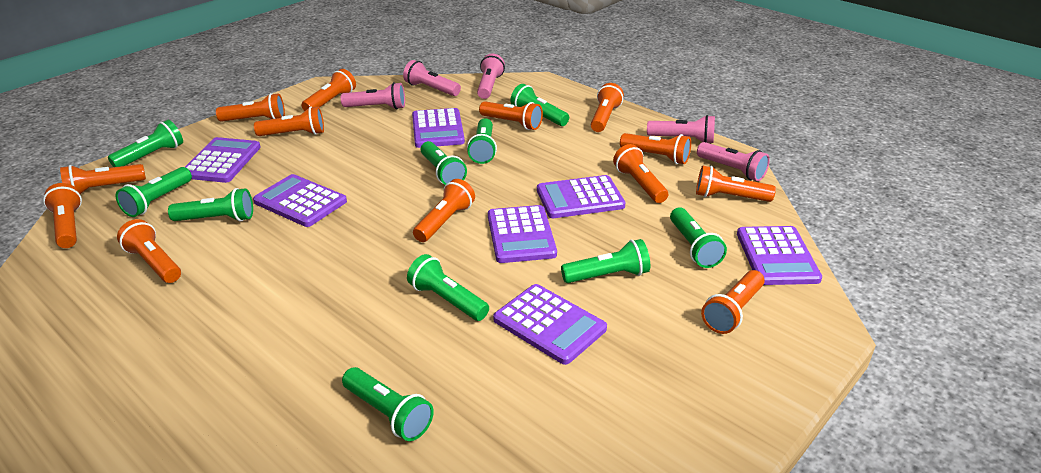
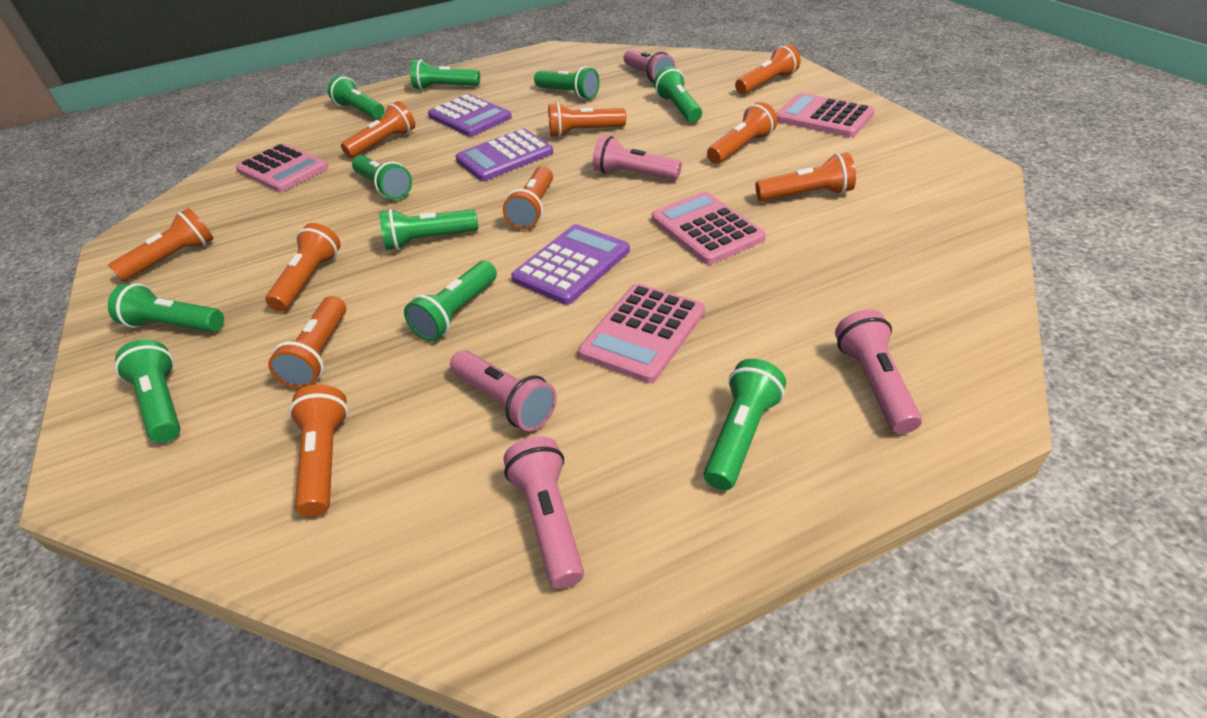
orange flashlight: [43,183,82,248] [60,164,146,194] [117,219,181,283] [216,93,285,122] [254,106,324,136] [302,69,356,111] [413,179,475,242] [479,101,543,130] [591,83,624,132] [613,144,668,203] [620,133,691,164] [696,166,776,202] [701,270,765,334] = 13 -> [108,208,214,281] [265,223,340,312] [268,296,346,389] [289,384,348,517] [341,101,415,158] [503,166,553,230] [548,102,626,138] [707,102,777,164] [735,44,800,95] [755,153,856,201] = 10
pink calculator: none = 0 -> [236,143,329,192] [578,283,705,383] [652,192,766,265] [776,93,875,137] = 4
purple calculator: [185,137,261,183] [253,174,347,227] [412,108,465,148] [488,205,557,263] [493,284,607,365] [537,175,626,218] [737,226,822,285] = 7 -> [428,94,512,137] [456,129,553,181] [511,224,630,305] = 3

